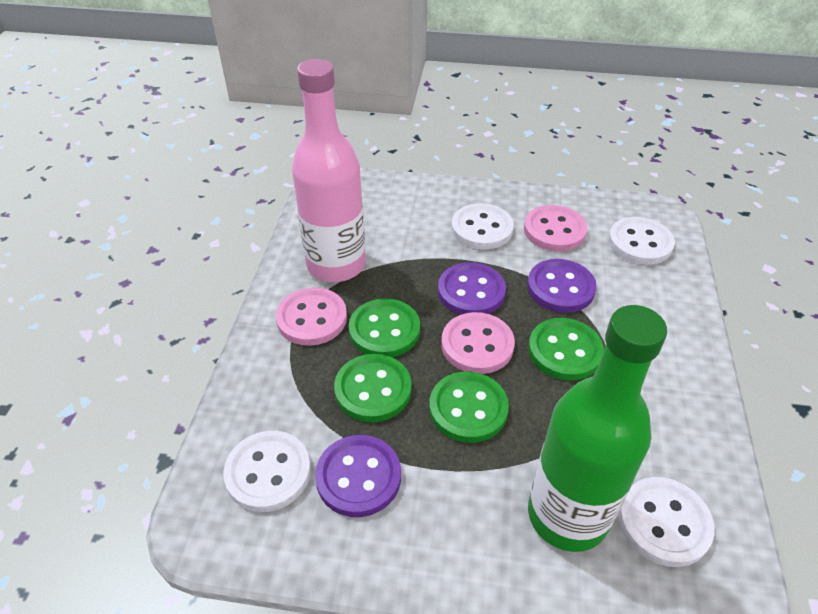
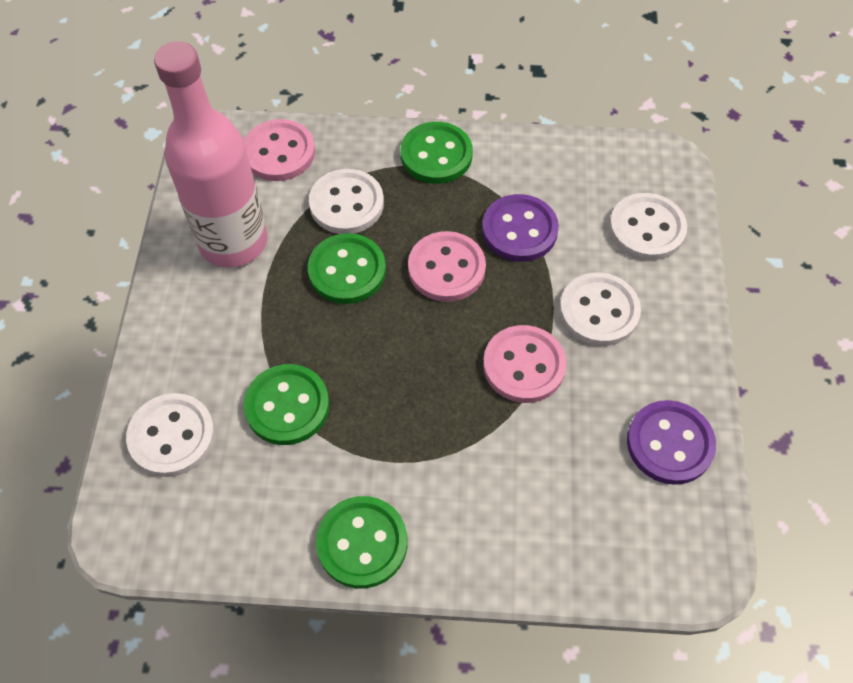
green bottle: [528,305,667,552] = 1 -> none = 0
purple button: [315,435,401,517] [438,262,506,315] [527,259,597,313] = 3 -> [482,194,559,262] [627,400,716,485] = 2

